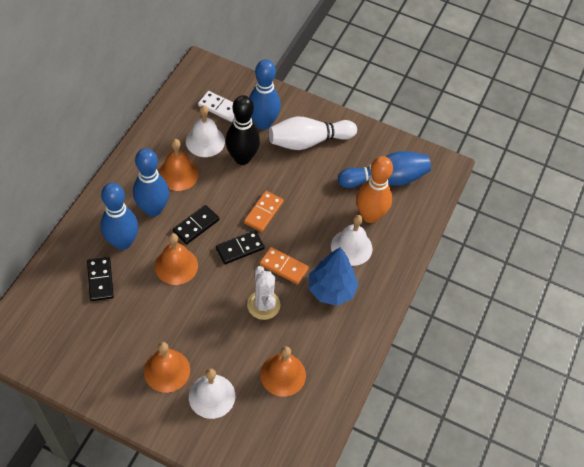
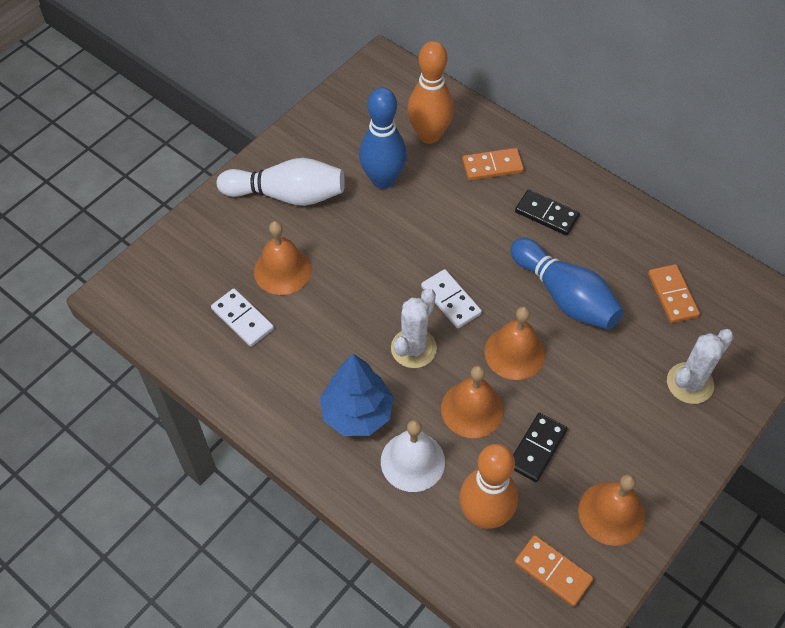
black bowling pin: [225,95,260,165] = 1 -> none = 0
black domino: [87,257,114,301] [173,205,219,244] [216,230,264,264] = 3 -> [513,413,568,482] [515,190,580,236] = 2
blue bowling pin: [101,183,138,250] [133,148,169,217] [249,59,281,130] [338,151,431,188] = 4 -> [359,87,407,189] [510,238,624,330] = 2
orange bowling pin: [356,156,393,223] = 1 -> [407,41,454,144] [459,444,518,529] = 2
orange domino: [244,191,284,232] [260,247,309,285] = 2 -> [462,148,524,180] [515,535,593,607] [648,264,700,323] = 3
white bell: [186,105,225,157] [189,368,235,419] [331,215,372,266] = 3 -> [381,420,445,492] = 1
white cactus: [247,266,280,320] = 1 -> [391,288,437,368] [667,329,734,404] = 2
white domino: [198,91,235,122] = 1 -> [211,289,274,347] [421,269,482,328] = 2

